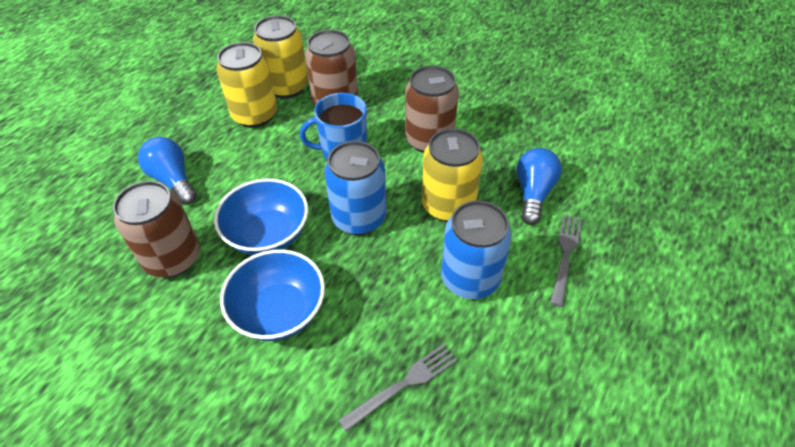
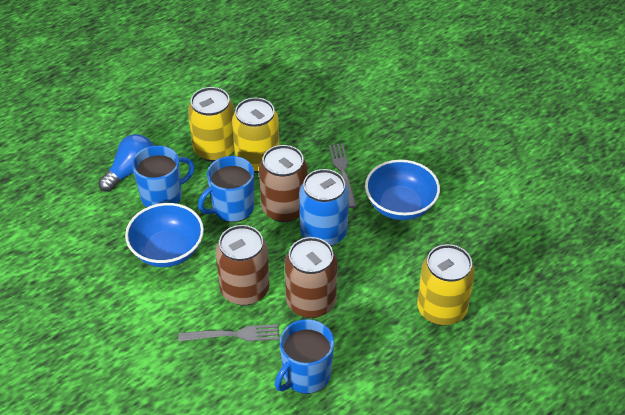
blue can: [324,141,386,235] [441,201,512,299] = 2 -> [299,169,349,246] = 1
blue light bulb: [138,137,197,205] [516,148,562,225] = 2 -> [98,134,153,192] = 1
blue mug: [300,93,367,161] = 1 -> [132,145,195,207] [198,156,254,222] [275,319,334,394] = 3

